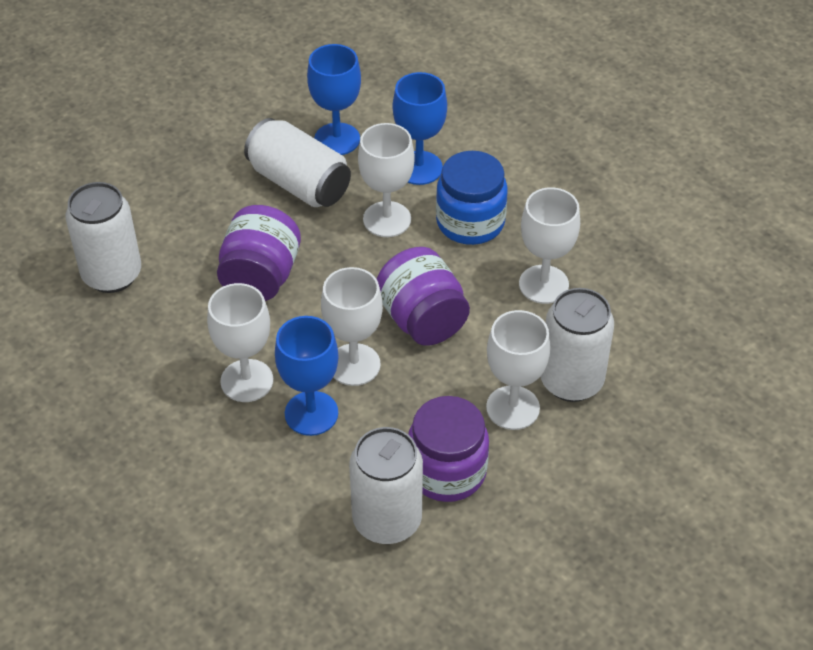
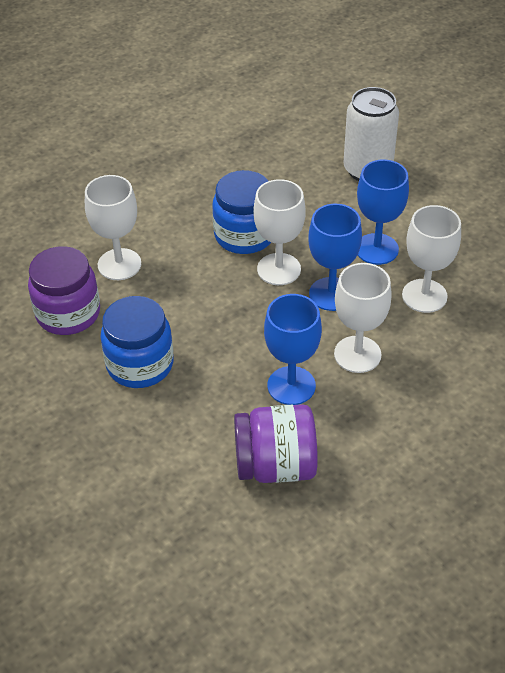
blue jar: [436,151,508,245] = 1 -> [101,296,174,388] [212,170,271,254] = 2
purple jar: [217,205,301,301] [377,247,470,346] [408,396,489,502] = 3 -> [28,246,100,335] [234,404,318,483] = 2
white can: [66,182,141,293] [244,118,351,207] [349,427,423,544] [540,288,614,402] = 4 -> [344,87,399,181] = 1
white goblet: [207,283,273,402] [321,267,383,386] [358,123,415,237] [486,310,551,430] [519,187,580,304] = 5 -> [85,175,141,280] [254,179,306,285] [334,263,392,373] [402,205,461,313] = 4

